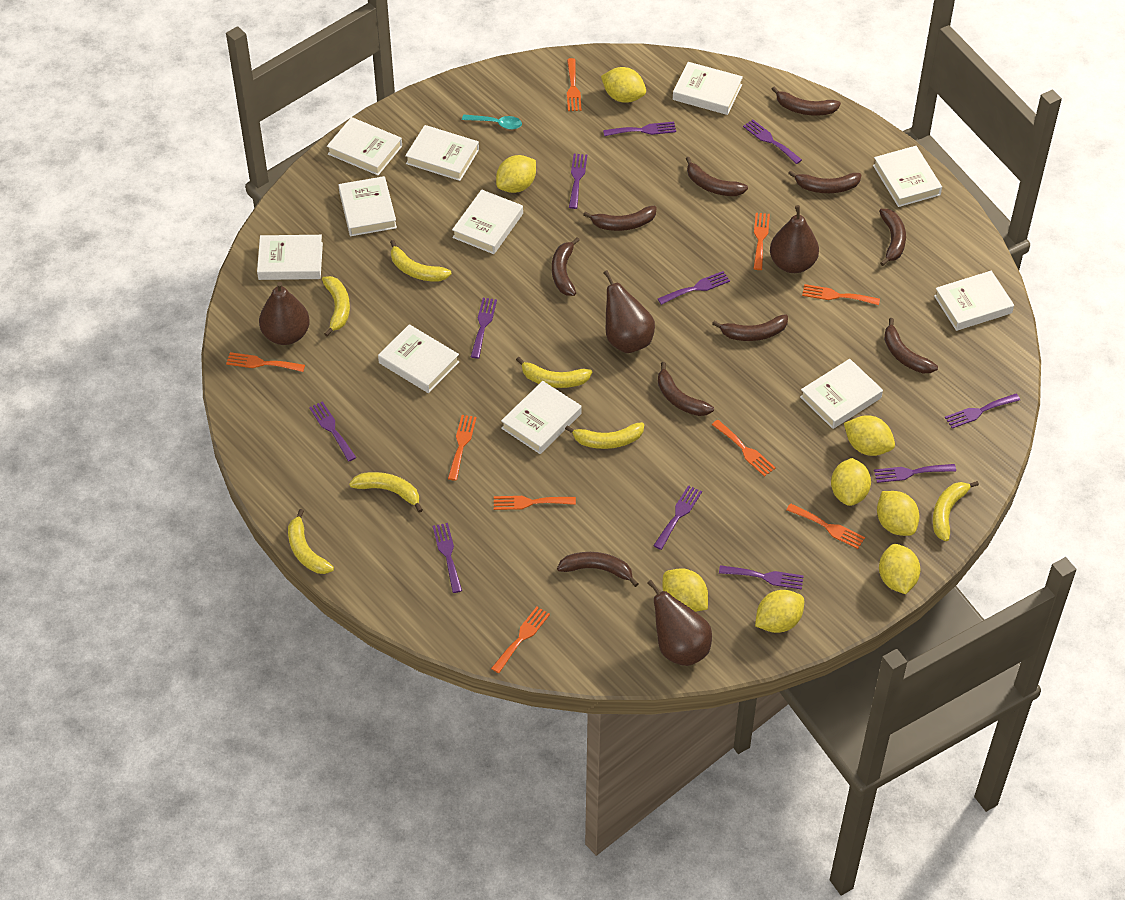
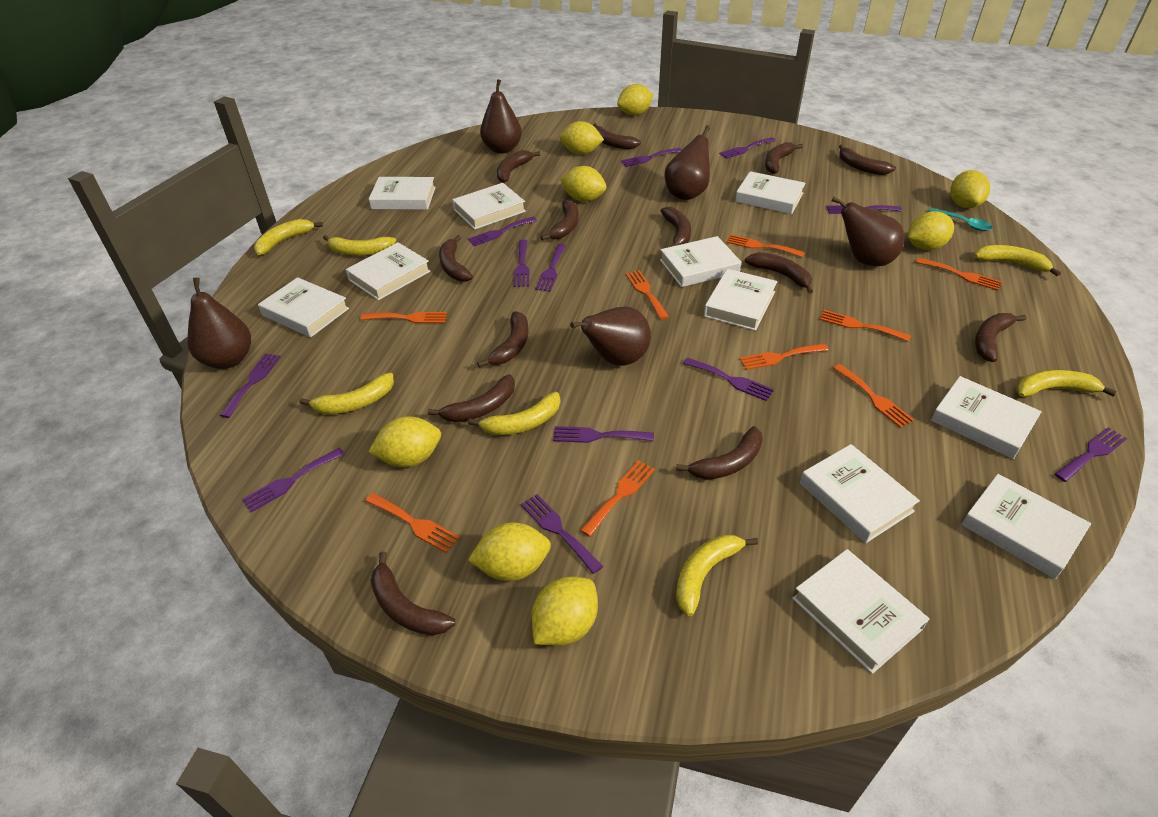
brown banana: [552,237,580,296] [557,552,639,587] [583,206,657,231] [658,362,714,416] [686,157,748,196] [712,314,788,341] [772,86,841,116] [788,170,861,193] [879,209,906,266] [884,318,938,373] = 10 -> [370,551,455,636] [428,374,515,422] [439,235,473,282] [477,312,528,368] [497,150,540,183] [541,200,579,241] [593,123,641,150] [661,207,691,247] [676,426,763,480] [745,252,813,293] [765,142,803,174] [839,145,896,175] [975,313,1026,362] = 13
brown pear: [259,282,310,345] [604,270,655,353] [647,580,712,666] [770,205,819,273] = 4 -> [187,278,251,369] [480,79,522,153] [570,306,651,366] [664,126,710,200] [832,197,904,266] = 5
purple fork: [309,401,356,462] [433,523,462,593] [471,298,497,359] [569,154,587,209] [603,122,676,136] [653,485,702,550] [658,271,730,305] [719,565,804,589] [743,120,802,164] [874,464,956,483] [945,394,1020,428] = 11 -> [220,353,281,418] [242,447,345,512] [468,217,537,246] [514,240,530,287] [521,494,603,574] [535,244,566,292] [553,426,654,443] [621,148,682,167] [683,358,774,401] [719,137,776,159] [826,205,902,214] [1055,427,1127,482] = 12

